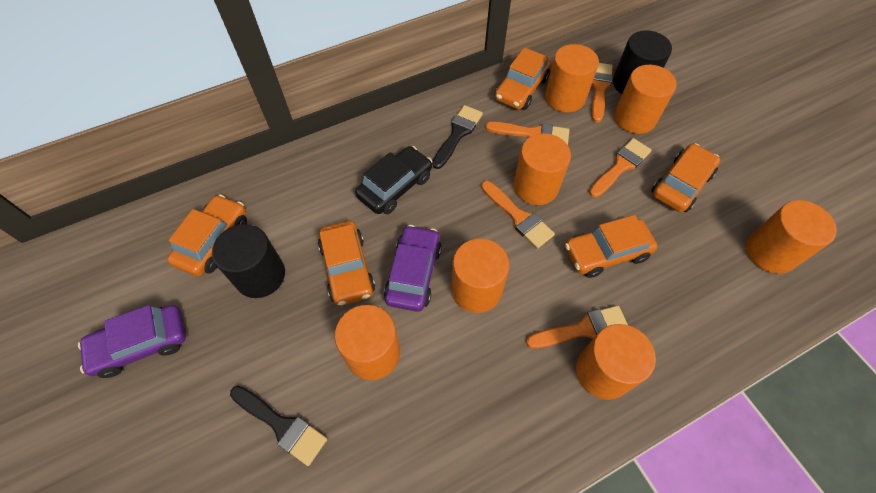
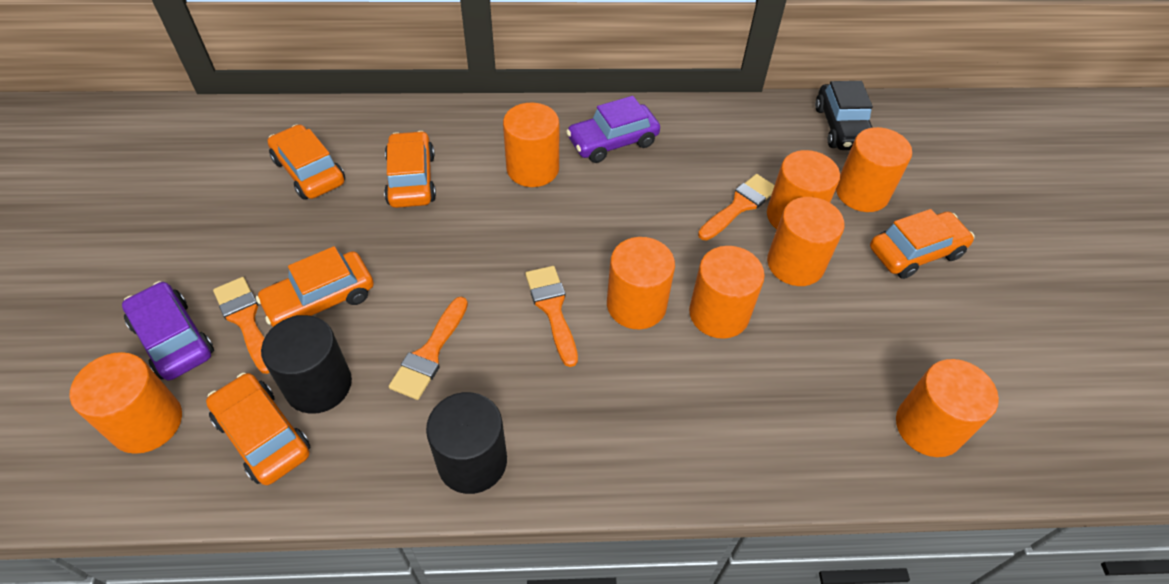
black brush: [230,386,327,466] [432,105,483,169] = 2 -> none = 0
orange brush: [481,181,555,249] [485,122,569,145] [526,306,628,348] [589,138,652,198] [591,63,613,123] = 5 -> [213,277,270,374] [389,297,468,400] [525,266,578,367] [698,174,775,241] = 4
orange cylinder: [335,305,400,380] [451,239,510,313] [513,133,571,205] [545,44,599,113] [576,324,656,400] [614,65,677,134] [746,200,837,274] = 7 -> [70,352,182,454] [503,103,559,187] [607,237,675,329] [689,246,765,339] [767,150,840,229] [767,197,844,286] [836,127,912,212] [896,359,999,457] = 8

